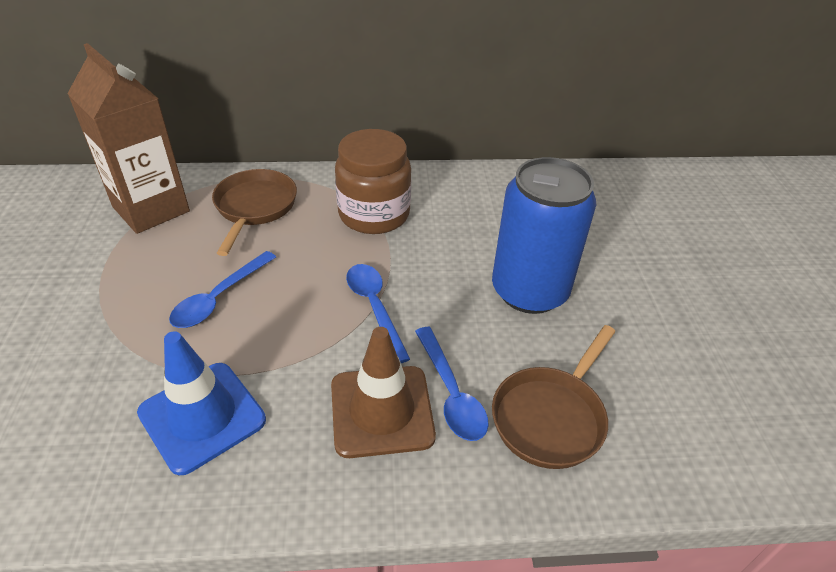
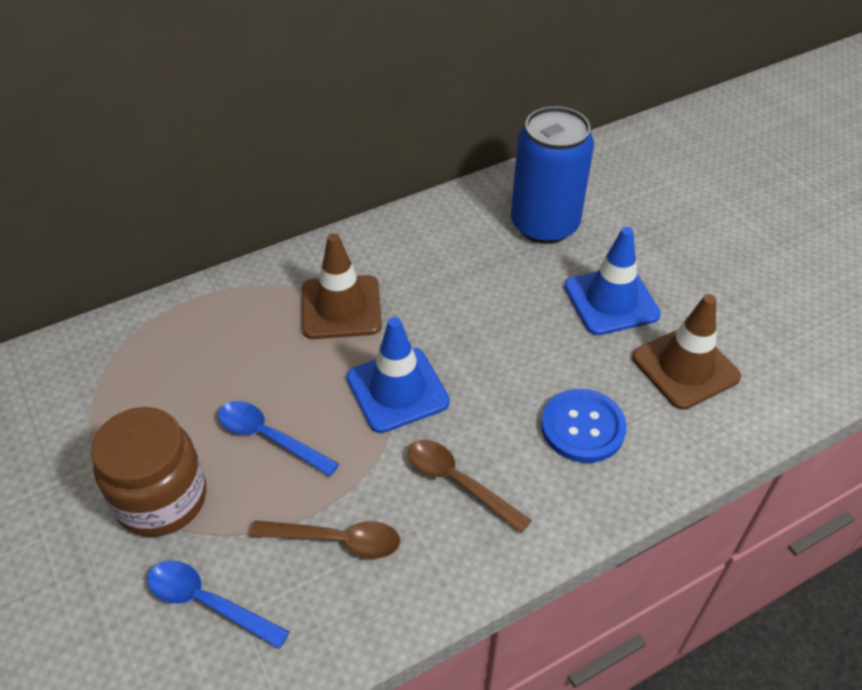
blue button: none = 0 -> [541,389,627,463] = 1
blue spoon: [169,251,276,328] [346,264,410,363] [415,327,489,441] = 3 -> [147,560,290,649] [218,401,339,477] = 2
blue traffic cone: [137,331,266,475] = 1 -> [347,317,450,433] [564,227,661,335] = 2
brown carton: [67,43,190,234] = 1 -> none = 0
brown pan: [212,169,297,256] [492,325,616,469] = 2 -> none = 0
brown spoon: none = 0 -> [250,520,400,559] [408,440,532,533] = 2
brown traffic cone: [331,327,436,458] = 1 -> [302,233,382,339] [632,294,741,410] = 2

